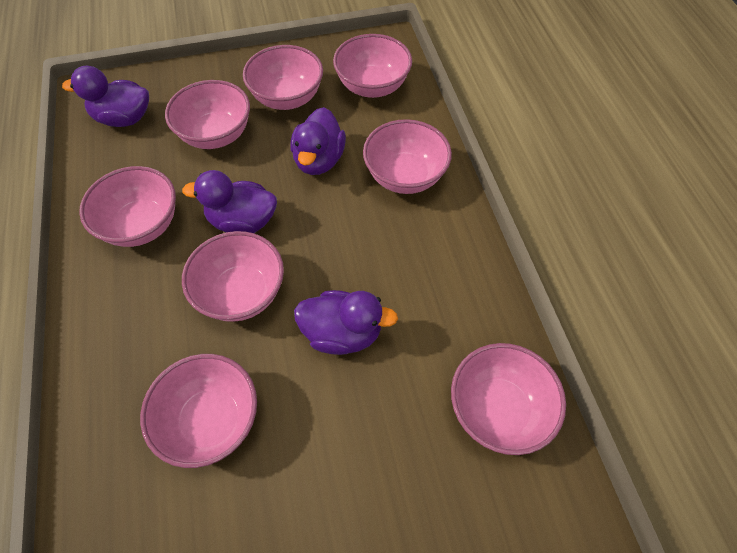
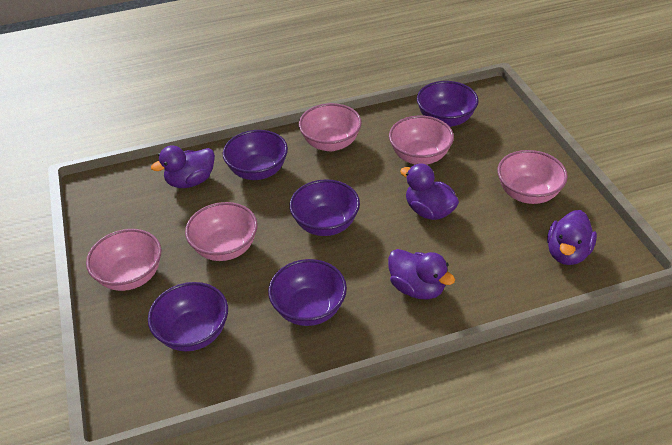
pink bowl: [79,166,176,247] [140,354,257,468] [165,80,250,149] [182,231,284,322] [243,45,323,110] [333,34,412,98] [363,119,452,194] [451,343,566,455] = 8 -> [86,229,161,291] [185,202,257,261] [299,103,362,151] [389,115,454,165] [497,150,568,204] = 5
purple bowl: none = 0 -> [148,282,228,351] [223,130,288,180] [268,259,347,326] [289,179,360,236] [417,81,479,127] = 5

